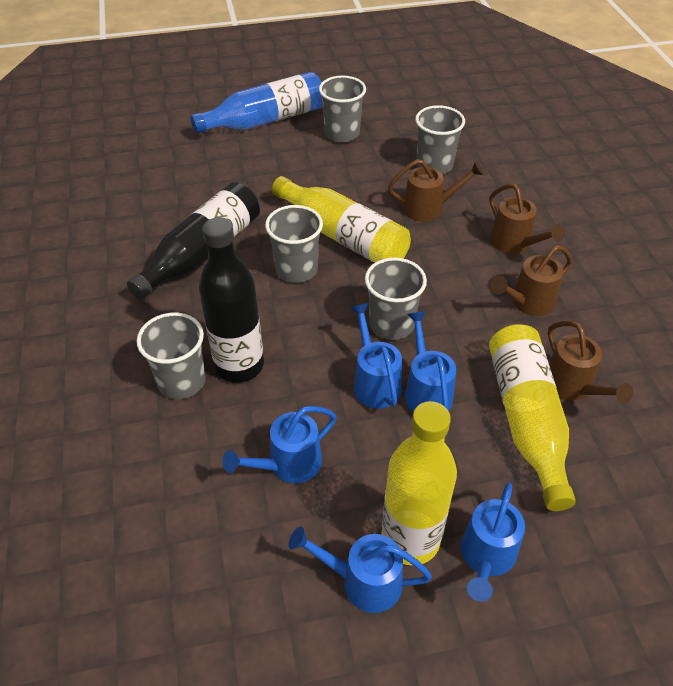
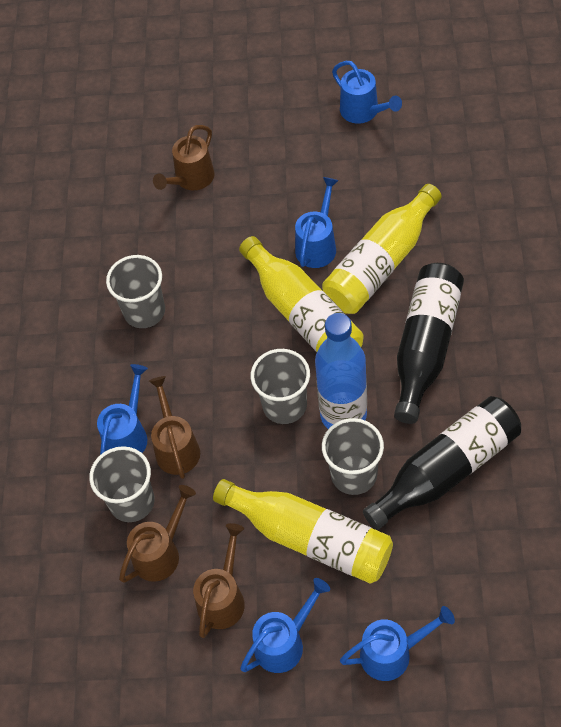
grey cup: [137,312,206,399] [265,205,323,283] [319,75,366,142] [365,258,427,340] [415,105,465,174] = 5 -> [89,446,155,522] [106,255,165,328] [251,349,310,424] [322,418,384,495] = 4

